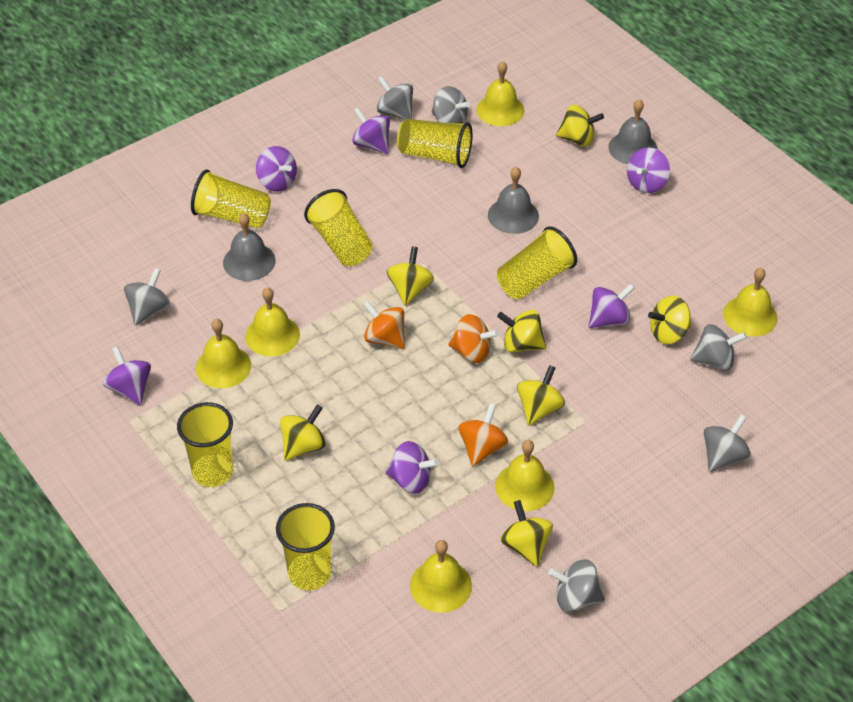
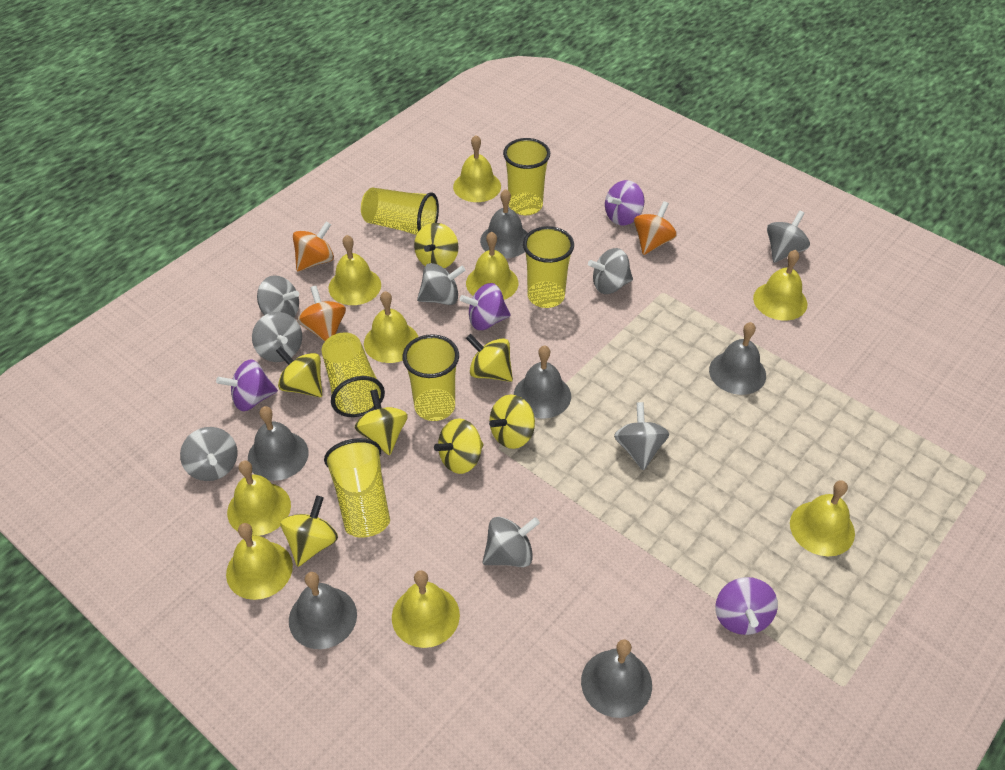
grey bell: [223,213,276,281] [488,167,539,234] [608,99,658,164] = 3 -> [248,406,309,481] [289,572,357,649] [480,189,528,258] [514,345,571,419] [581,639,652,718] [709,322,766,395] = 6
grey spinning top: [124,268,170,325] [377,76,413,120] [432,86,470,124] [548,560,605,612] [690,324,747,370] [704,414,751,472] = 6 -> [180,427,237,481] [252,312,302,362] [257,275,299,318] [417,263,466,305] [483,517,540,567] [588,248,633,294] [614,402,669,471] [767,210,810,263] = 8
purple spinning top: [103,346,151,405] [256,146,297,192] [352,107,390,154] [386,441,439,494] [589,283,635,328] [627,148,670,193] = 6 -> [216,359,278,411] [460,283,511,330] [605,180,644,226] [715,577,778,635] = 4
yellow bell: [196,319,251,388] [245,287,300,357] [410,540,472,613] [476,61,524,126] [495,440,554,511] [723,268,778,337] = 6 -> [226,523,293,600] [227,461,291,536] [328,235,381,305] [364,291,418,363] [392,570,460,648] [453,135,501,202] [466,232,519,300] [753,250,807,321] [790,481,855,556] = 9

